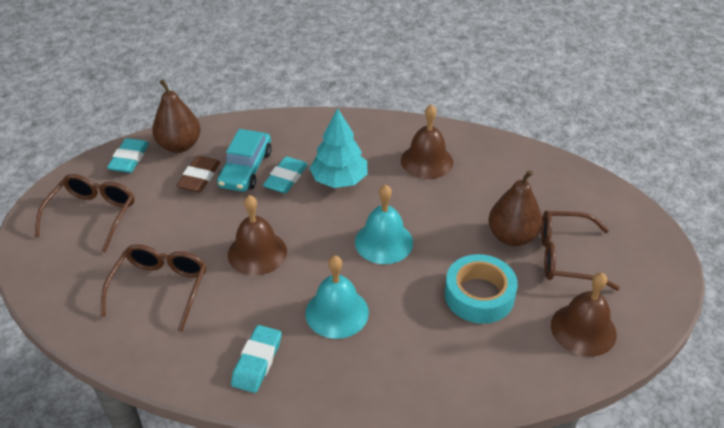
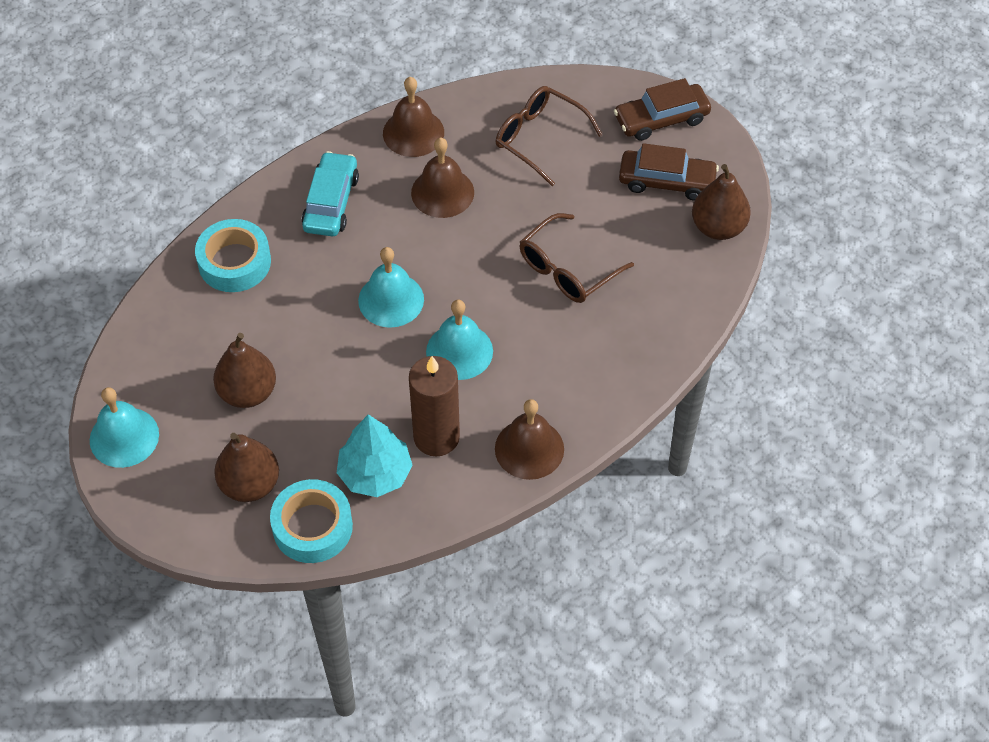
brown candle: none = 0 -> [409,356,460,457] = 1
brown car: none = 0 -> [614,78,711,141] [619,143,719,201] = 2
brown eraser: [176,156,221,192] = 1 -> none = 0
brown glasses: [34,174,135,253] [101,244,207,332] [541,210,620,290] = 3 -> [496,86,603,186] [520,213,634,303] = 2
brown pear: [152,80,201,153] [488,170,543,246] = 2 -> [213,333,276,408] [214,433,279,502] [692,164,751,240] = 3
turquoise bell: [305,255,369,339] [355,184,413,264] = 2 -> [90,387,159,468] [358,247,424,328] [426,300,493,380] = 3
turquoise eraser: [107,138,149,173] [231,325,282,393] [263,156,308,194] = 3 -> none = 0
turquoise tape: [445,254,518,324] = 1 -> [195,219,271,292] [270,479,353,563] = 2

